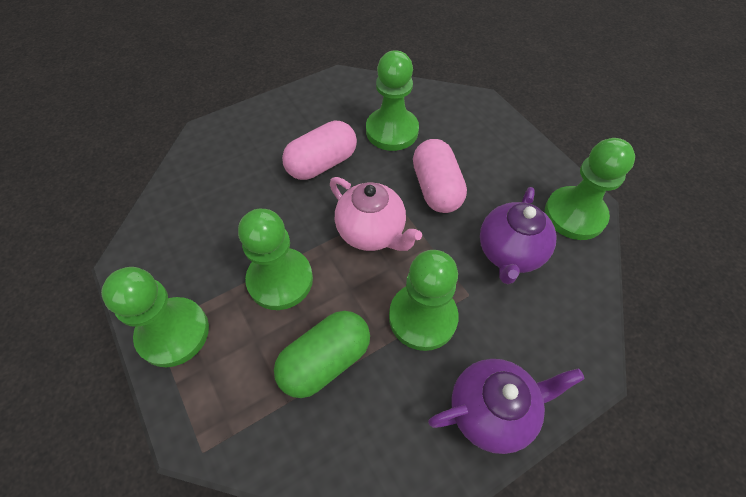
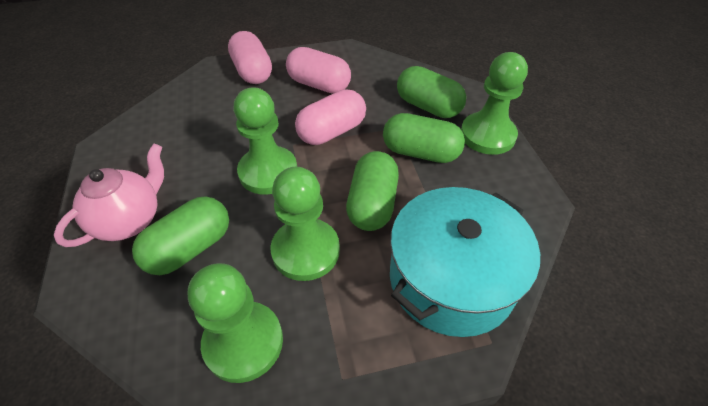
green capsule: [274,311,370,398] = 1 -> [132,196,229,275] [346,151,399,231] [383,113,465,163] [397,66,466,118] = 4
green pawn: [101,267,209,367] [238,209,313,310] [366,50,419,151] [389,250,459,351] [545,138,635,240] = 5 -> [188,263,283,383] [233,87,297,194] [270,167,340,281] [461,52,528,155] = 4
pink capsule: [282,121,357,180] [413,139,467,213] = 2 -> [228,31,272,84] [286,47,351,94] [295,89,366,145] = 3
purple teapot: [428,359,585,454] [480,187,557,284] = 2 -> none = 0
turquoise pot: none = 0 -> [390,187,540,337] = 1

